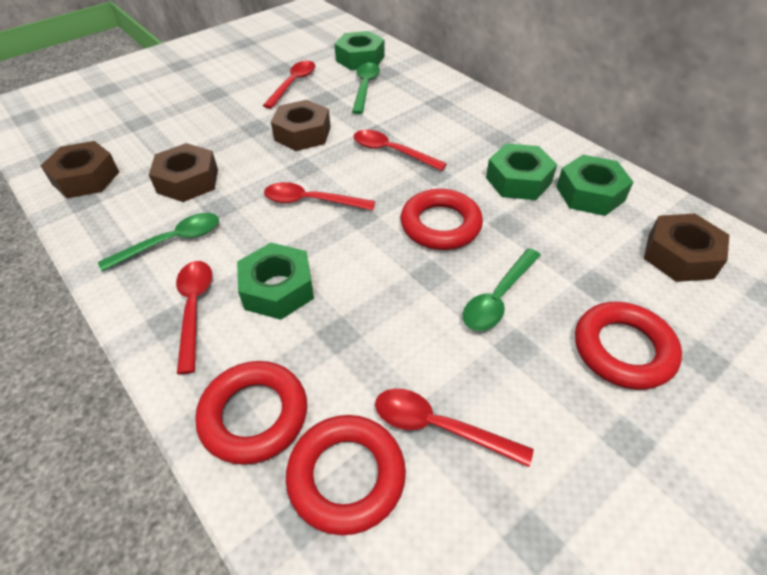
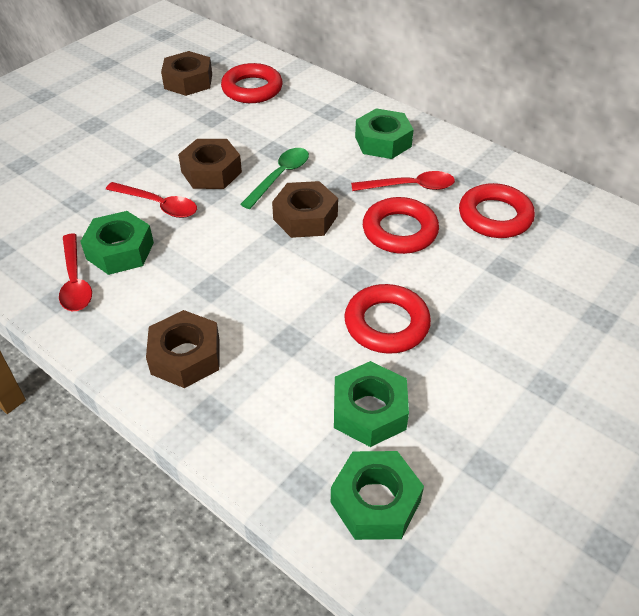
green spoon: [98,213,219,271] [352,63,380,114] [463,248,541,331] = 3 -> [240,148,309,209] = 1
red spoon: [176,261,212,374] [263,61,315,109] [264,182,375,210] [354,130,447,171] [375,389,534,467] = 5 -> [59,234,92,311] [106,182,197,218] [351,171,455,191] = 3

